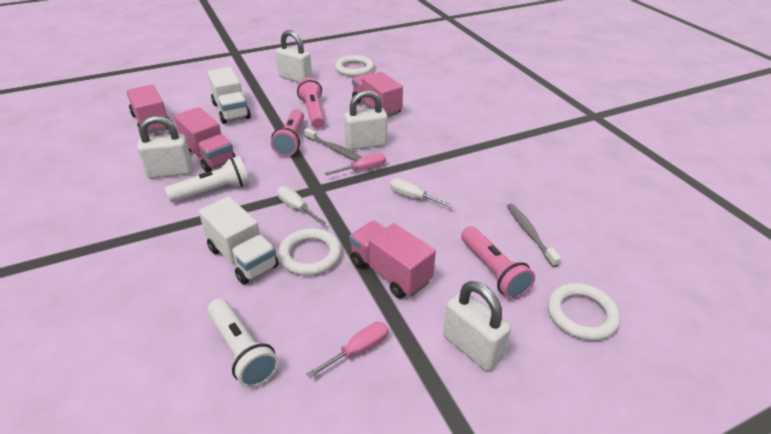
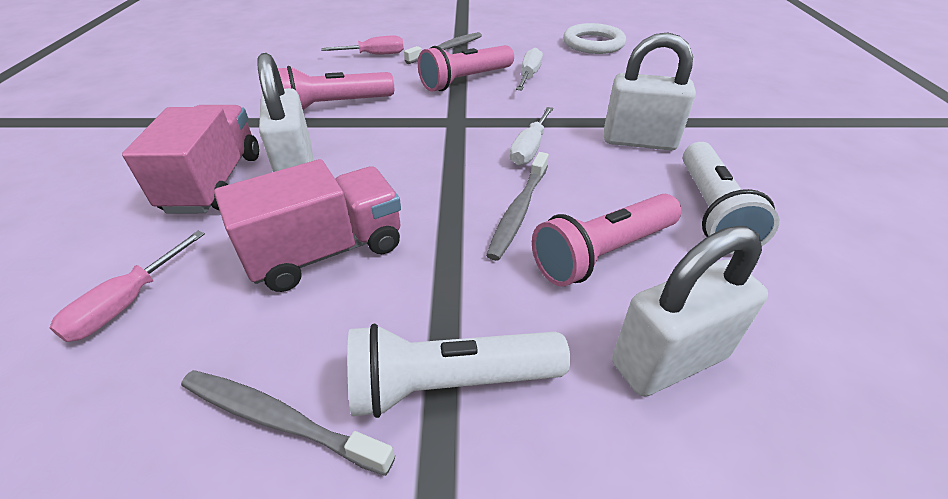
grey toothbrush: [304,128,362,161] [507,204,561,267] = 2 -> [181,370,395,476] [404,32,482,64] [486,152,549,261] = 3
pink truck: [126,85,170,134] [174,107,236,172] [349,220,436,299] [352,72,403,117] = 4 -> [122,105,259,214] [214,159,401,292] = 2
white padlock: [137,116,193,179] [276,30,312,83] [344,90,388,150] [443,281,511,371] = 4 -> [257,53,313,172] [604,32,696,151] [612,226,768,397] = 3
white ring: [278,228,341,276] [335,55,374,77] [548,283,620,341] = 3 -> [563,23,626,54] = 1
white truck: [199,197,278,285] [207,67,251,124] = 2 -> none = 0

